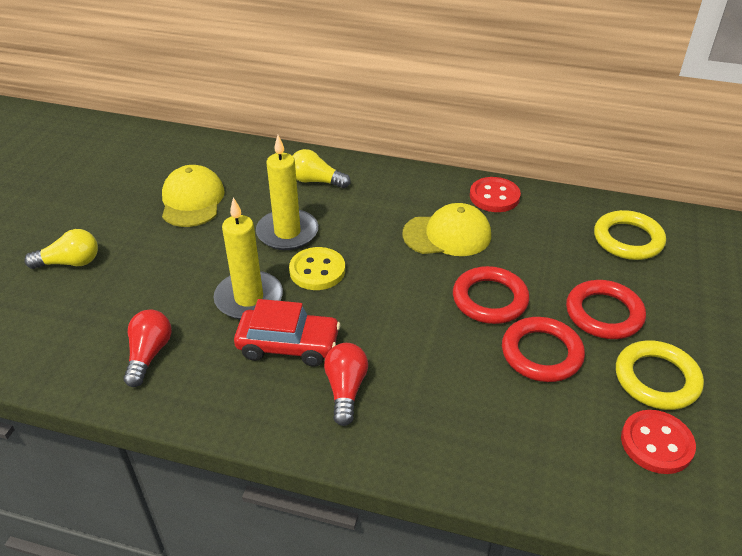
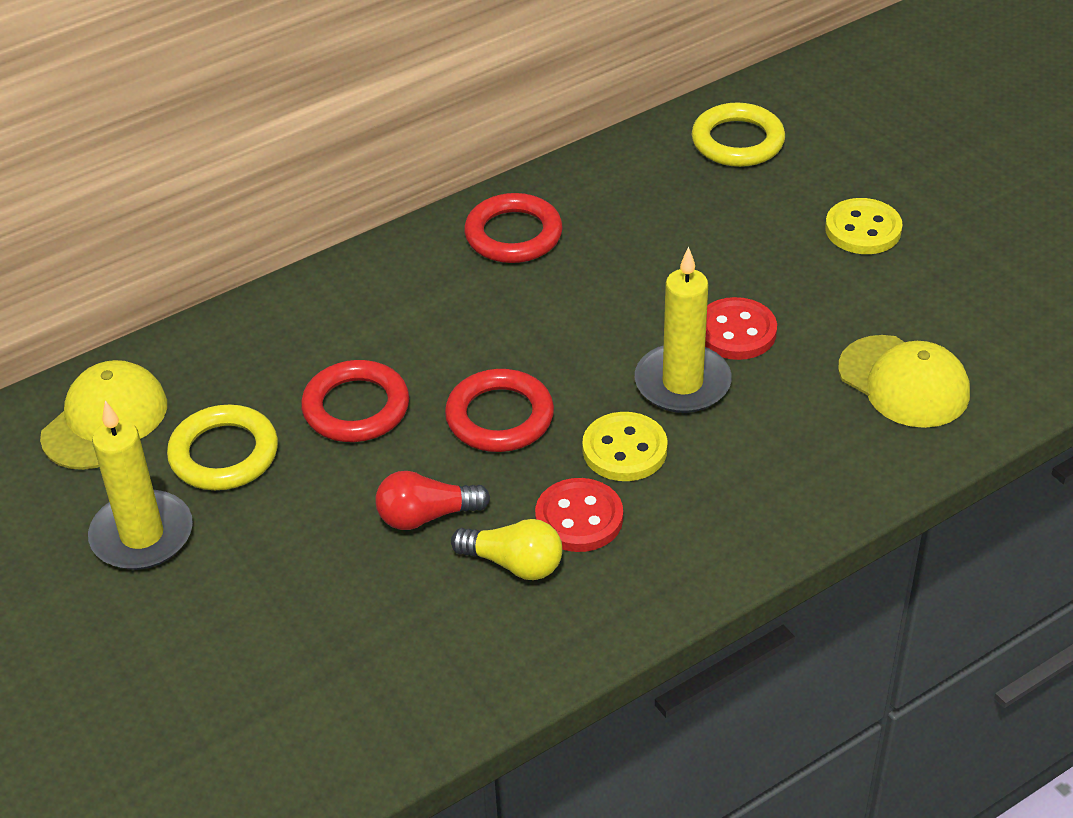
red car: [234,299,340,367] = 1 -> none = 0
red light bulb: [123,309,172,387] [324,343,368,426] = 2 -> [375,471,490,530] = 1
yellow button: [289,247,345,290] = 1 -> [582,412,668,481] [825,198,903,254] = 2
yellow light bulb: [24,229,98,269] [293,149,351,188] = 2 -> [451,519,562,580] = 1

